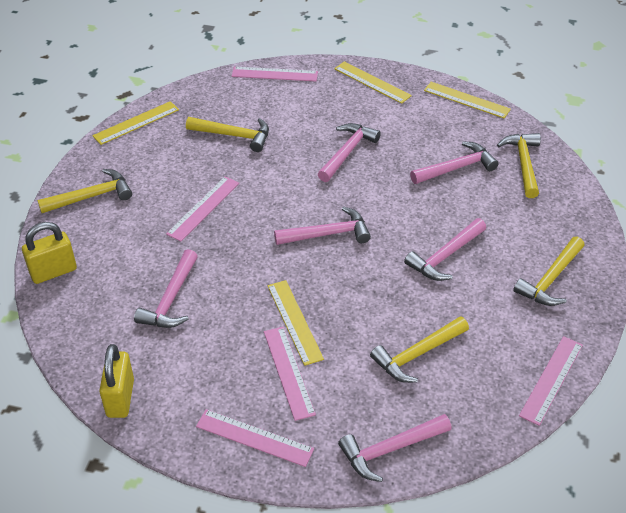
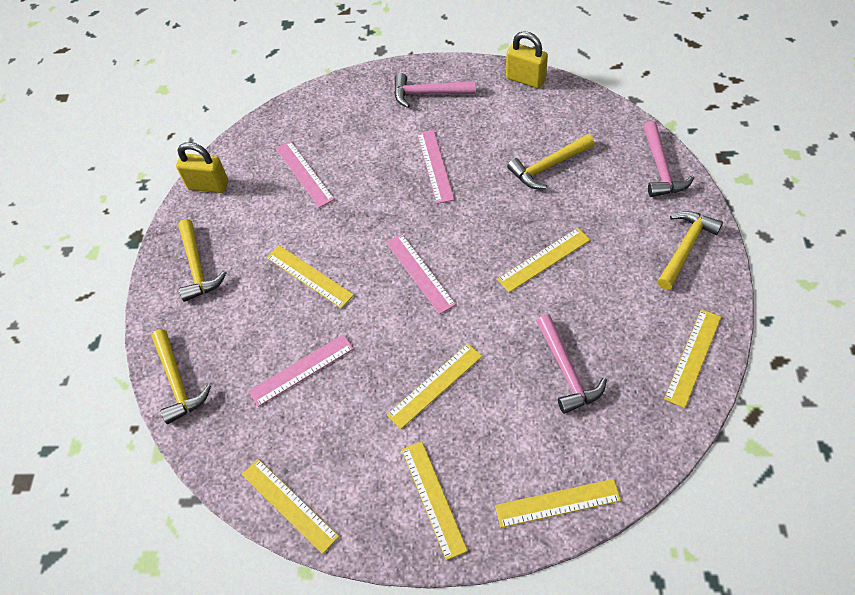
pink hammer: [134,249,198,328] [274,207,371,245] [318,123,381,182] [338,414,452,482] [404,218,486,281] [410,141,498,184] = 6 -> [394,73,476,108] [536,315,607,414] [643,121,694,197] = 3
pink ruler: [166,176,239,242] [196,409,314,467] [232,66,318,82] [264,327,316,421] [519,336,583,426] = 5 -> [249,334,354,407] [276,141,335,208] [386,234,456,314] [417,130,455,204] = 4
yellow hammer: [37,169,132,213] [186,117,269,152] [370,316,469,383] [497,133,541,198] [513,237,585,306] = 5 -> [151,329,211,424] [178,219,227,302] [507,134,594,189] [657,211,723,290] = 4
yellow ruler: [92,101,179,145] [268,280,324,366] [334,61,412,104] [424,82,511,118] = 4 -> [242,459,339,554] [267,245,354,309] [387,343,483,429] [402,441,468,560] [495,479,621,528] [497,228,590,293] [664,309,721,408] = 7

